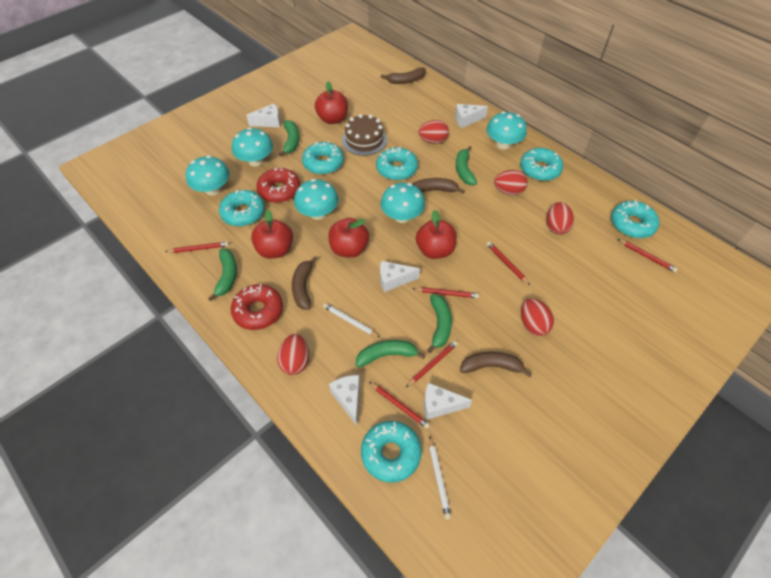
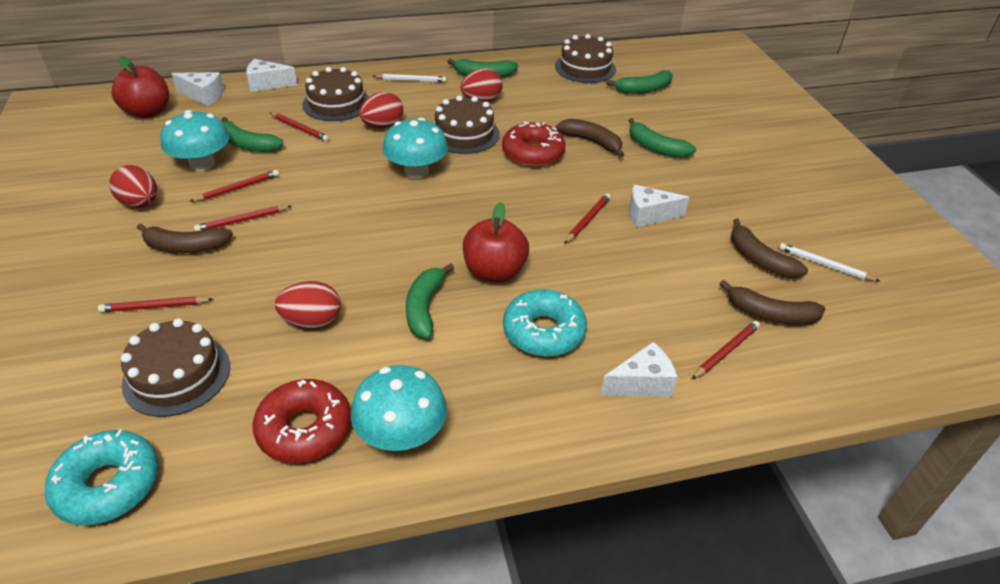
brown cake: [342,114,387,156] = 1 -> [121,318,230,417] [302,67,369,121] [435,95,500,154] [555,34,616,83] = 4
red apple: [251,210,293,258] [315,82,348,124] [328,218,369,258] [416,210,457,259] = 4 -> [112,56,169,118] [463,202,529,283] = 2
red egg: [277,334,309,375] [419,120,449,144] [494,170,528,195] [521,298,554,336] [547,202,574,235] = 5 -> [109,165,157,208] [275,281,341,329] [359,92,403,128] [460,68,502,102] = 4
turquoise donut: [219,190,265,227] [302,141,344,175] [361,421,422,483] [376,146,418,181] [520,148,563,181] [611,200,659,238] = 6 -> [44,429,159,526] [503,289,587,357] = 2
turquoise mushroom: [186,156,230,196] [232,127,273,166] [294,179,338,220] [380,183,425,223] [487,111,527,150] = 5 -> [160,110,229,171] [351,365,447,451] [382,118,448,179] = 3
white cheese: [246,104,280,128] [329,375,360,425] [380,261,420,292] [424,383,472,420] [455,104,488,128] = 5 -> [171,72,224,106] [246,59,297,92] [600,342,678,397] [629,185,689,227] = 4

